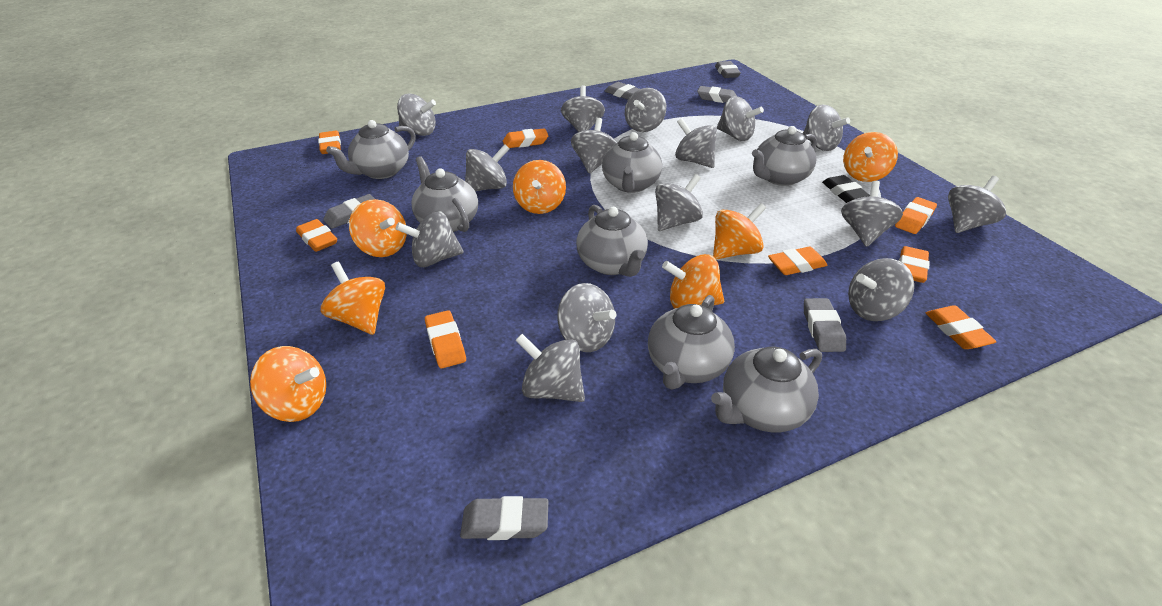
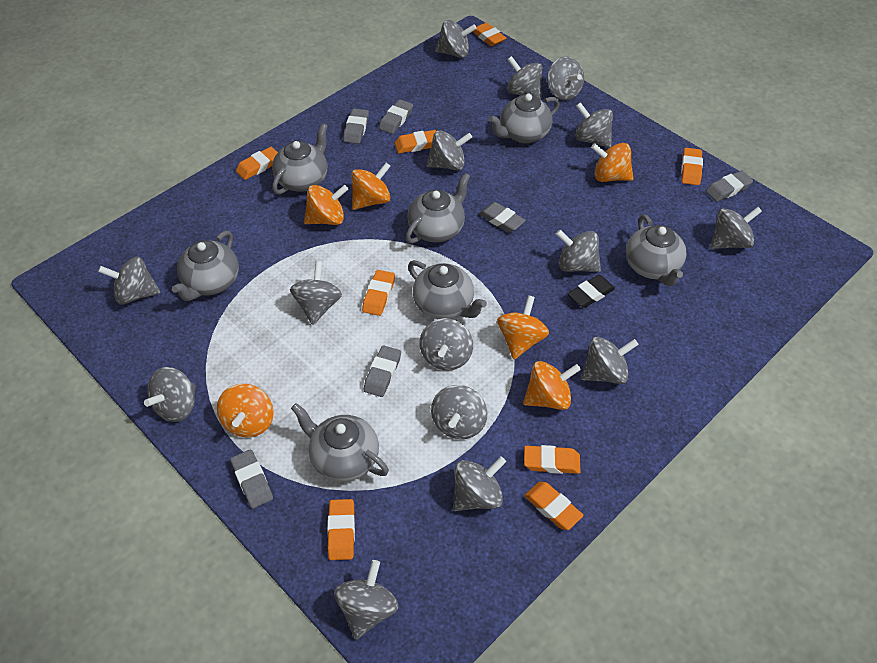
orange spinning top: [250,346,326,422] [321,262,385,335] [349,199,407,257] [513,160,566,214] [662,254,724,309] [713,203,766,260] [843,132,898,182] = 7 -> [217,384,274,437] [304,185,348,225] [351,163,390,210] [497,295,549,359] [523,361,581,410] [591,143,633,182] = 6

